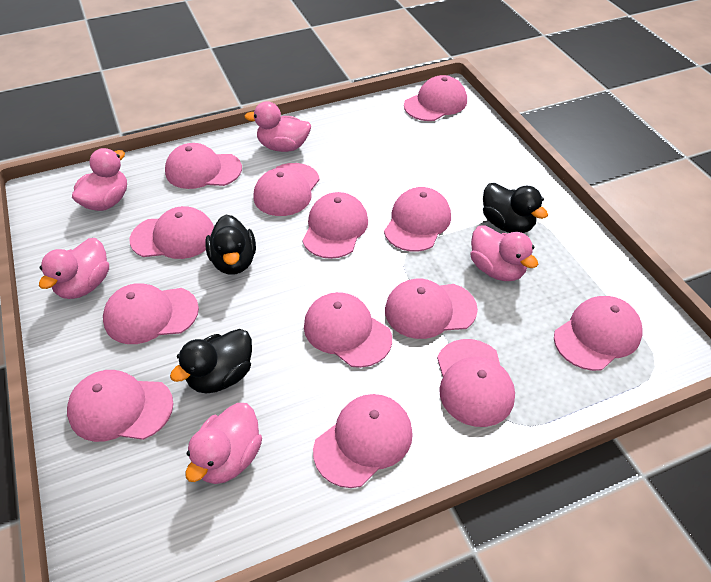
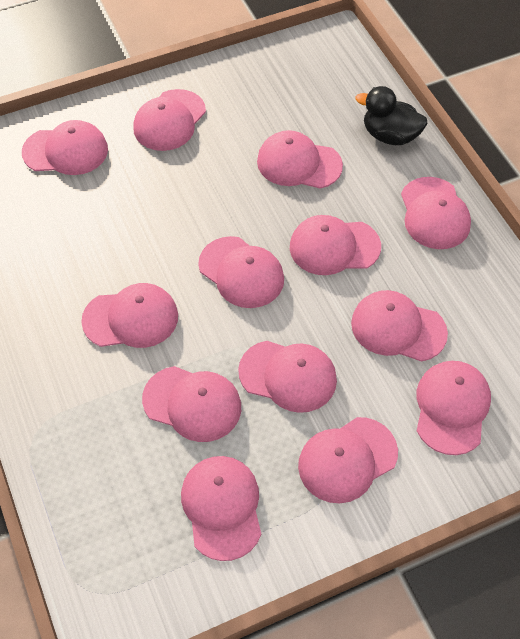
black duck: [170,329,252,394] [205,215,256,274] [483,183,548,233] = 3 -> [355,86,427,145] = 1
pink duck: [39,238,109,299] [72,148,127,211] [185,403,262,484] [245,101,311,152] [470,225,538,281] = 5 -> none = 0

